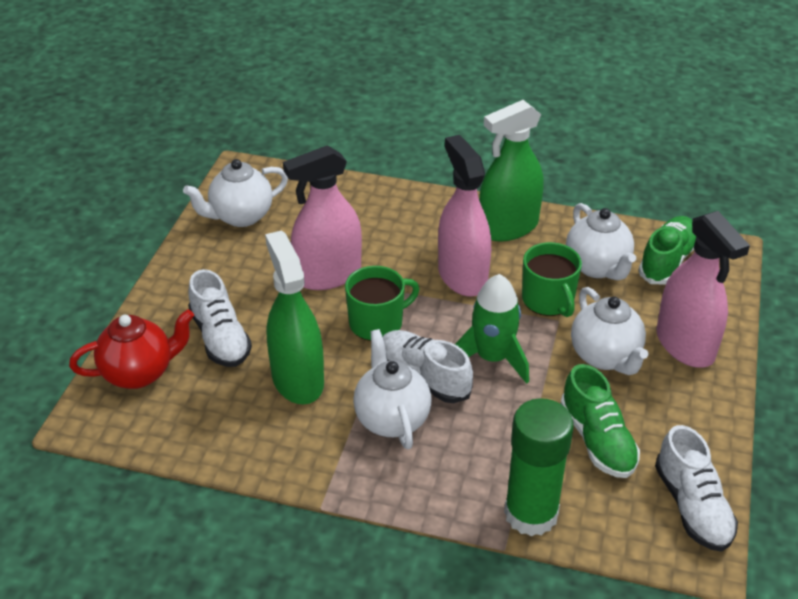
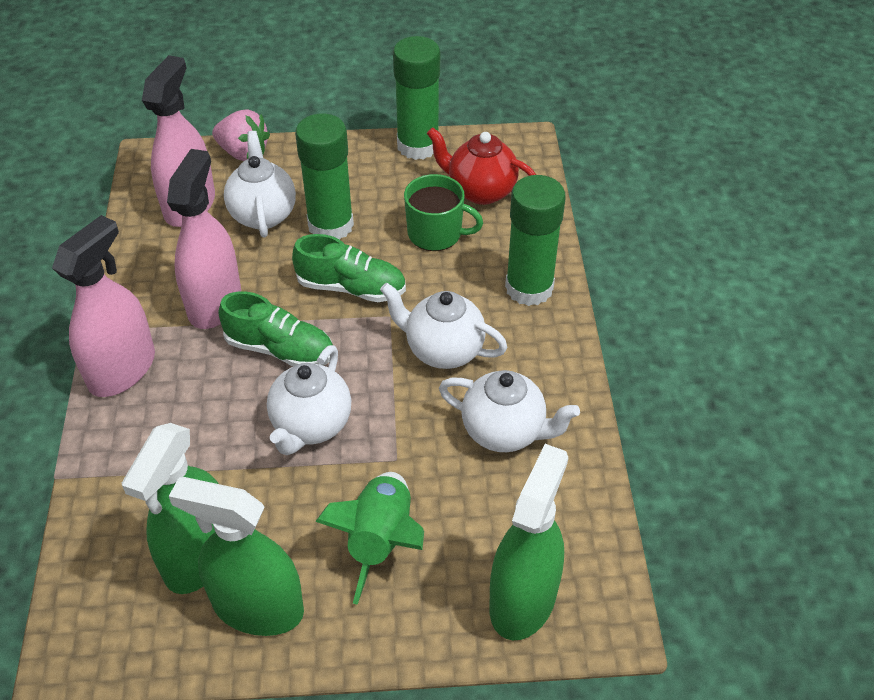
green glue stick: [504,398,574,536] = 1 -> [295,114,354,240] [393,36,440,160] [505,175,566,306] = 3
green mug: [345,266,419,341] [522,242,582,317] = 2 -> [404,174,483,251] = 1
green spray bottle: [265,230,324,404] [479,100,544,241] = 2 -> [122,423,218,594] [169,477,304,636] [489,444,568,640] = 3
pink strawberry: none = 0 -> [212,109,270,161] = 1
white shoe: [188,269,252,367] [383,330,473,403] [655,425,738,552] = 3 -> none = 0

